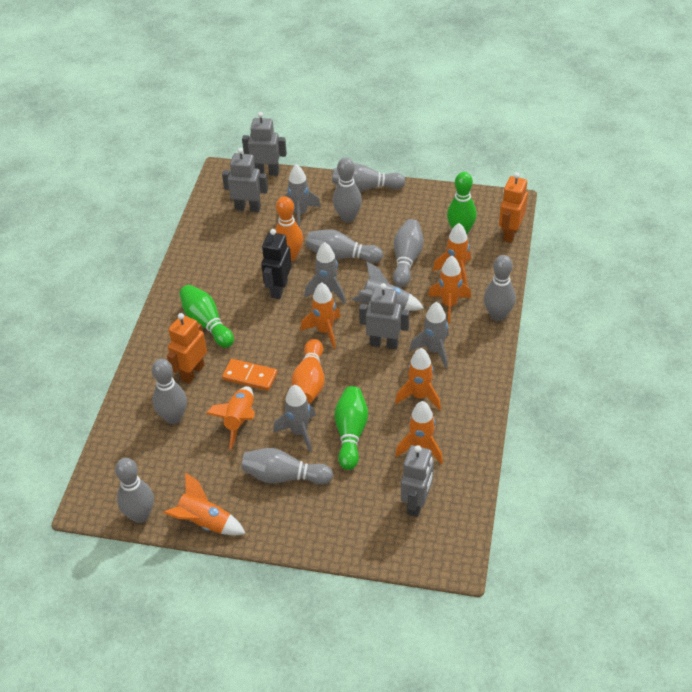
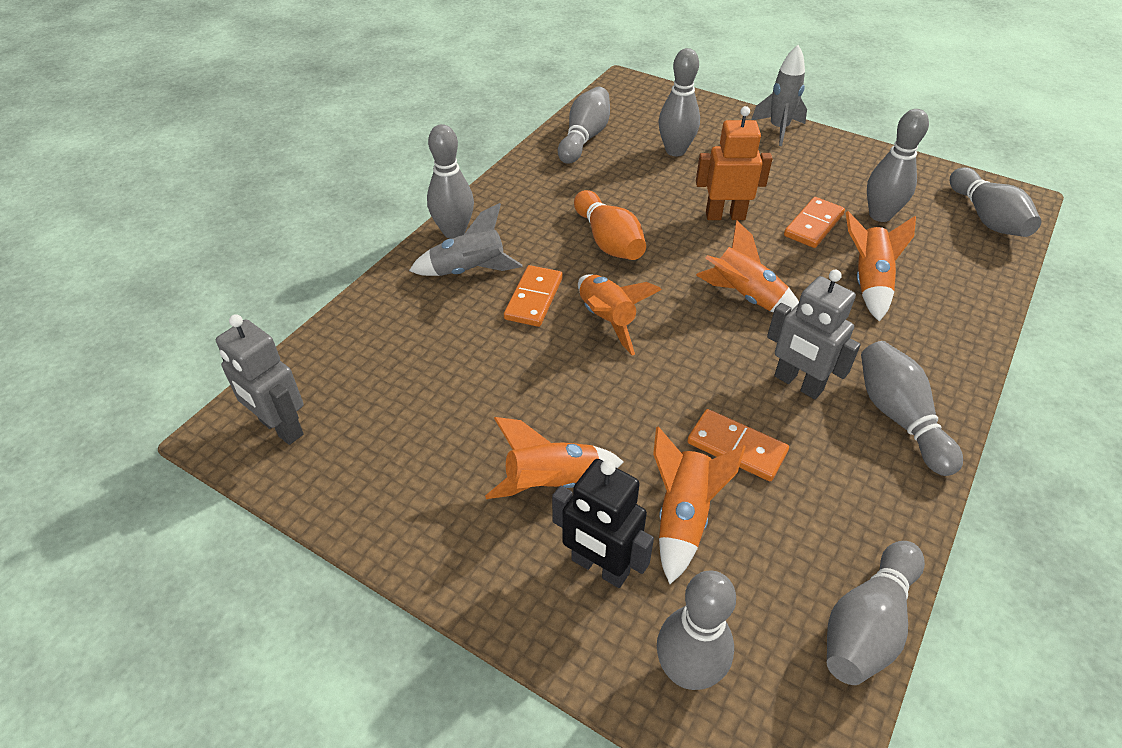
green bowling pin: [179,285,234,348] [334,386,368,470] [447,172,477,234] = 3 -> none = 0
grey robot: [222,148,268,212] [242,112,287,176] [359,283,409,349] [401,445,434,517] = 4 -> [216,314,304,445] [767,270,861,399] = 2
grey rocket: [273,385,316,452] [285,164,321,227] [305,242,346,304] [351,262,424,311] [409,302,449,369] = 5 -> [409,203,523,276] [751,45,807,146] = 2
orange bowling pin: [275,196,303,261] [291,339,325,404] = 2 -> [574,190,646,260] = 1
orange domino: [222,359,277,391] = 1 -> [504,265,563,327] [688,409,789,481] [784,197,845,248] = 3
orange robot: [167,313,207,384] [499,172,528,243] = 2 -> [696,106,773,220] = 1
orange rocket: [164,472,246,535] [206,386,255,450] [301,282,341,349] [395,348,441,411] [395,401,443,464] [428,256,471,323] [433,223,471,286] = 7 -> [485,417,623,499] [578,274,662,355] [653,426,746,584] [696,220,799,313] [846,211,916,321] = 5

